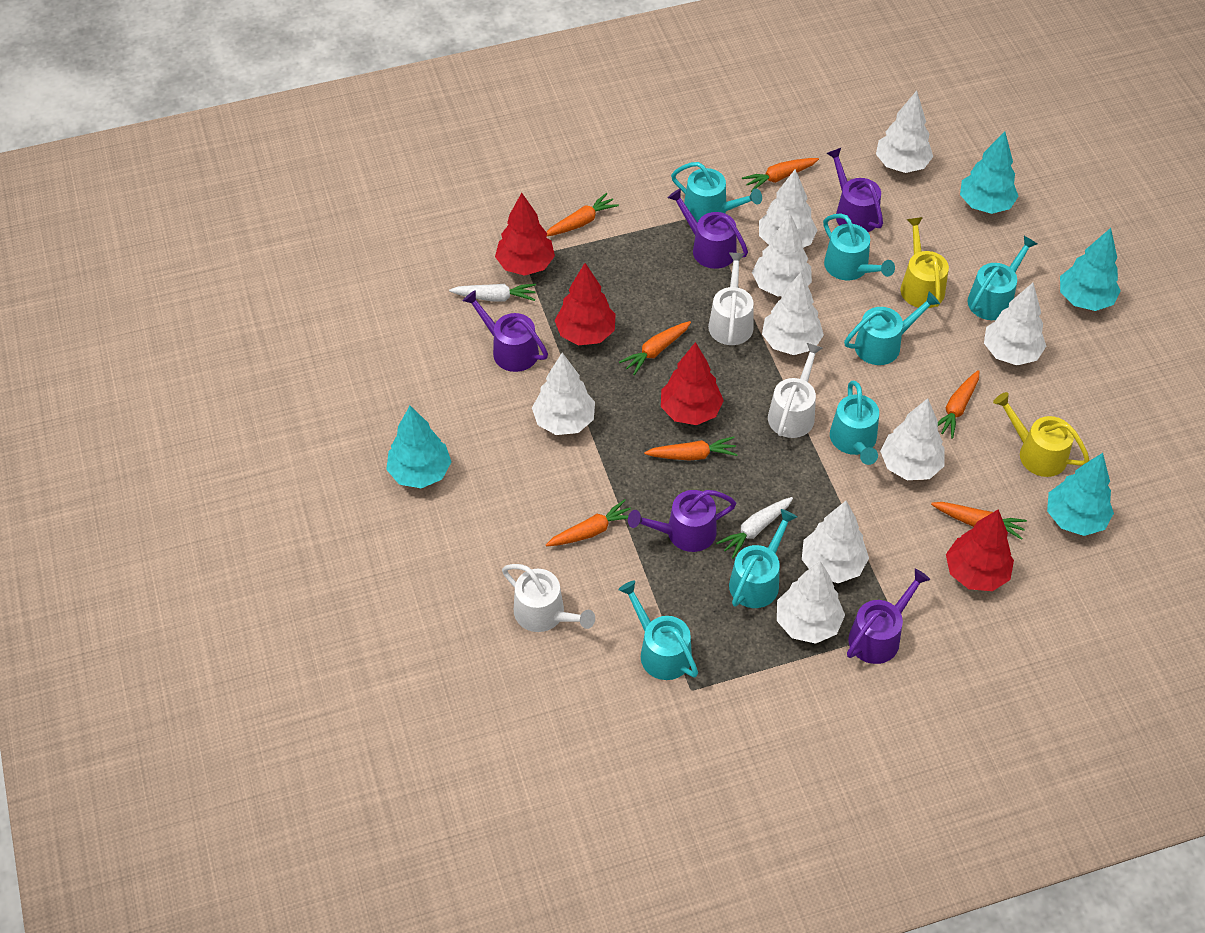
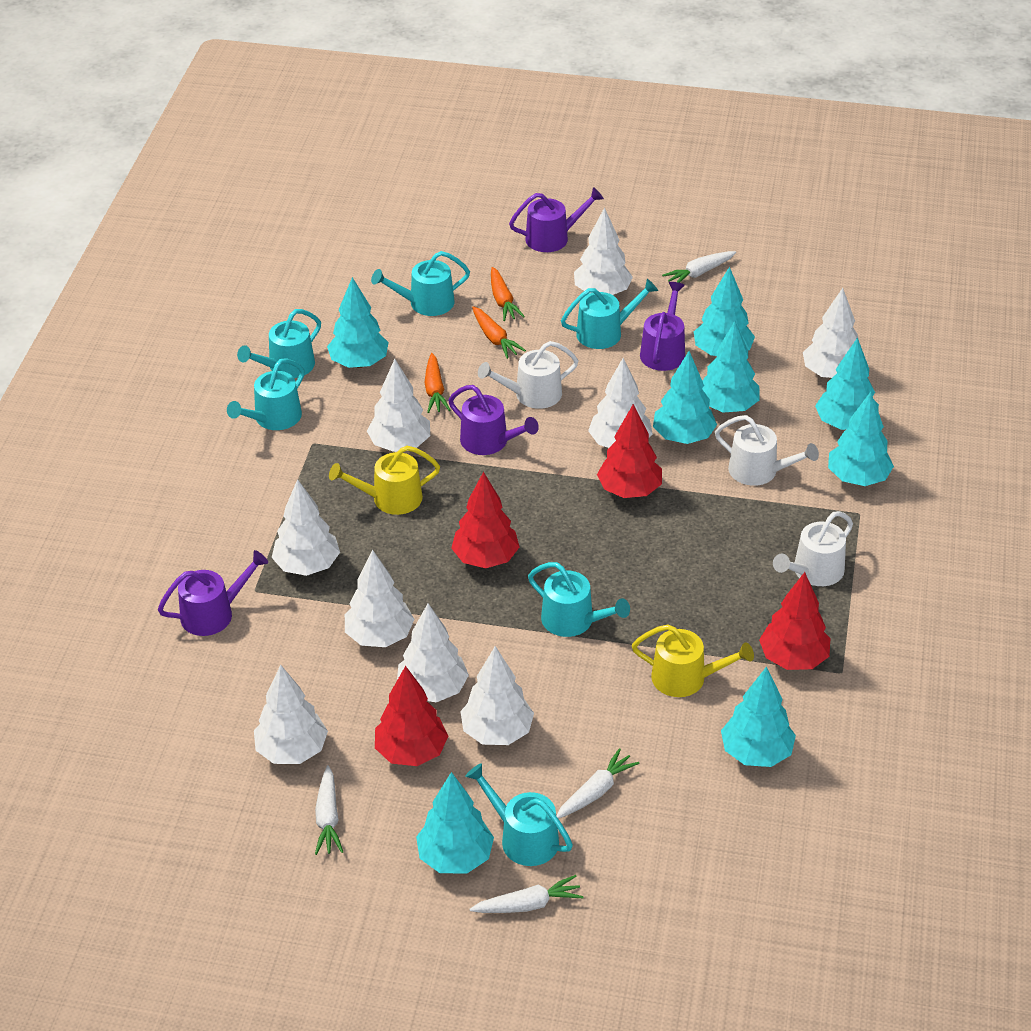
orange carrot: [546,193,619,236] [546,499,631,546] [619,321,691,375] [644,436,738,461] [742,158,819,192] [931,502,1027,540] [938,370,980,439] = 7 -> [425,353,451,413] [472,306,526,359] [491,267,525,321] = 3
purple watering can: [462,290,548,372] [628,490,736,552] [667,188,748,269] [826,148,883,232] [847,569,930,664] = 5 -> [157,550,268,636] [448,385,539,455] [509,187,604,252] [640,282,685,371] = 4
turquoise tree: [386,406,451,488] [960,131,1019,214] [1047,453,1114,536] [1060,228,1121,311] = 4 -> [327,277,389,368] [416,772,494,873] [653,351,717,444] [694,267,755,356] [702,321,759,413] [721,666,796,767] [815,337,879,430] [828,392,894,486] = 8
turquoise watering can: [619,581,698,680] [671,162,762,222] [729,509,797,608] [823,214,895,281] [830,381,879,465] [844,292,940,365] [968,236,1038,320] = 7 -> [227,358,305,430] [237,309,321,378] [371,251,470,316] [465,763,573,866] [528,562,630,637] [561,279,658,349] = 6
white carrot: [449,284,536,301] [716,497,793,558] = 2 -> [315,765,343,855] [469,875,584,913] [556,748,640,819] [662,251,736,283] = 4

